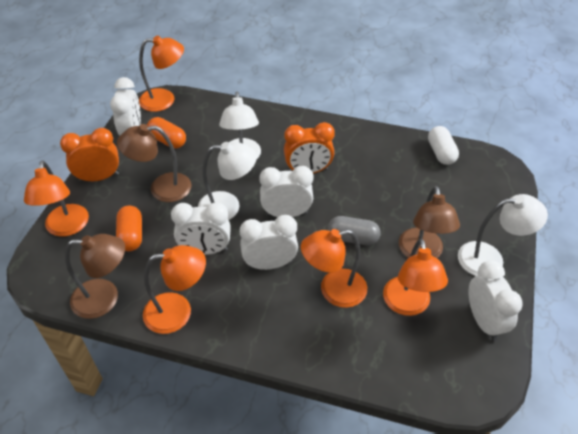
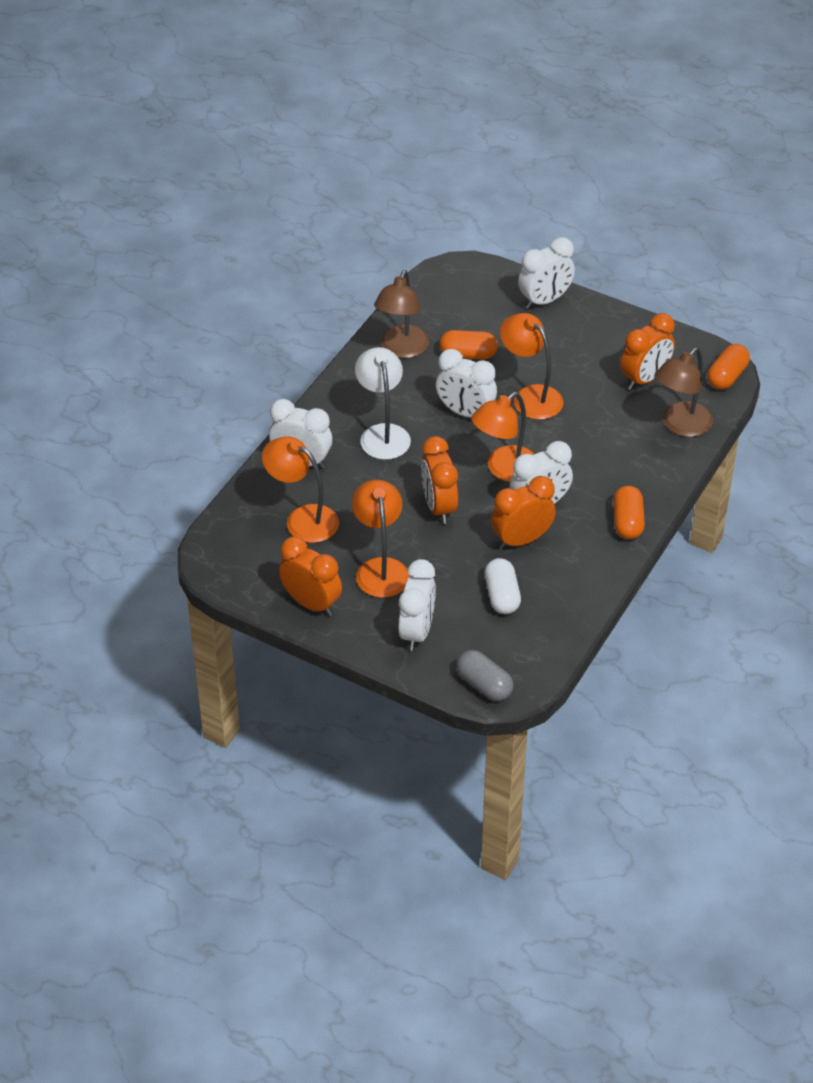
brown lamp: [65,234,125,319] [117,124,192,202] [399,186,460,258] = 3 -> [374,270,429,358] [655,348,713,437] = 2
orange capsule: [116,205,142,251] [147,117,186,149] = 2 -> [440,330,498,359] [613,486,645,539] [708,344,750,390] = 3
orange clock: [60,128,119,182] [284,122,335,173] = 2 -> [279,537,342,616] [421,436,458,524] [491,476,556,549] [620,313,675,390] = 4
orange lamp: [24,160,89,237] [139,36,184,112] [143,245,206,334] [301,229,367,308] [383,239,448,316] = 5 -> [262,436,339,543] [352,480,409,598] [471,392,534,482] [500,313,564,420] = 4
white lamp: [198,142,257,220] [219,92,261,159] [458,194,548,276] = 3 -> [355,347,411,460] = 1

